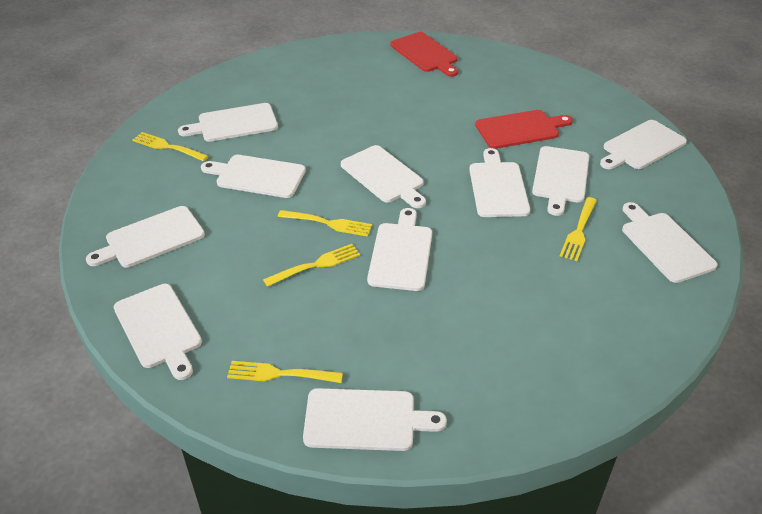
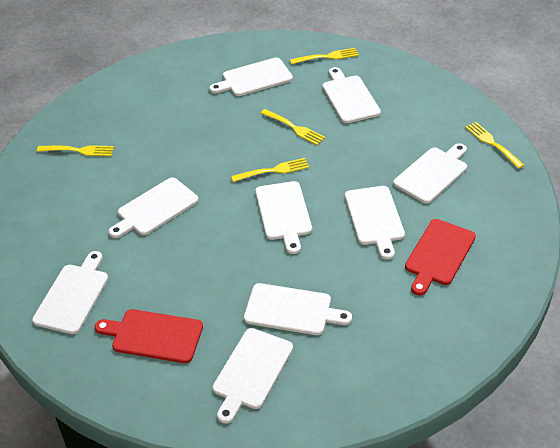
white cutting board: [86,206,205,268] [114,284,202,380] [178,103,278,142] [201,155,306,198] [303,388,447,451] [341,145,426,208] [367,208,432,291] [469,148,530,217] [532,146,589,216] [600,120,687,169] [622,202,717,283] = 11 -> [32,251,108,334] [109,177,199,238] [209,57,293,96] [213,328,293,424] [244,283,352,335] [255,181,312,254] [322,67,381,123] [345,186,405,260] [393,143,467,203] = 9

